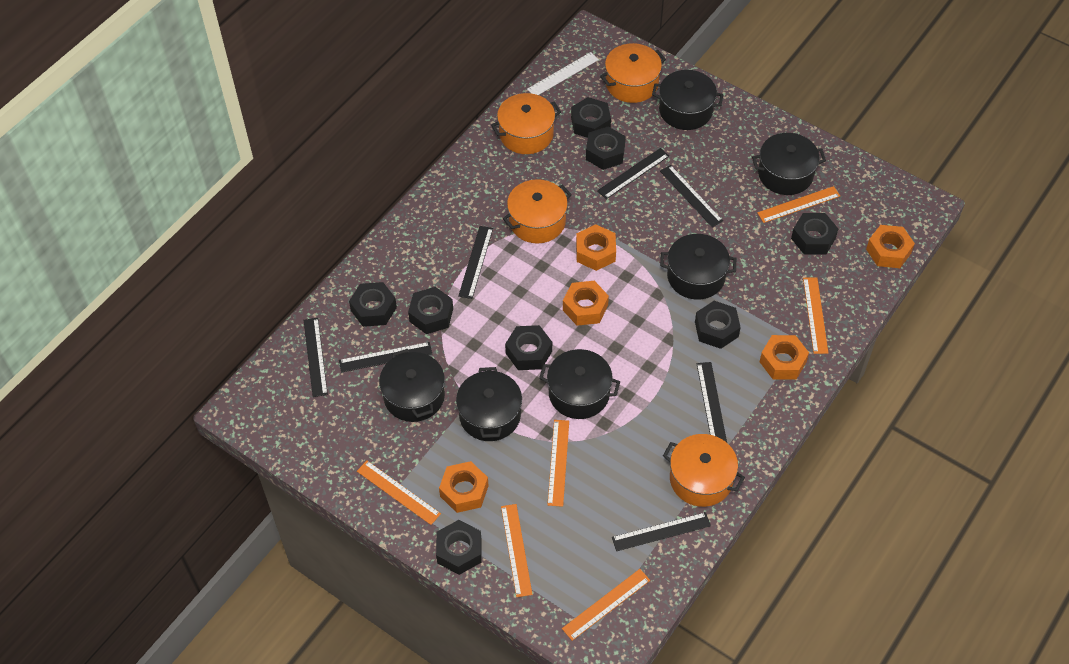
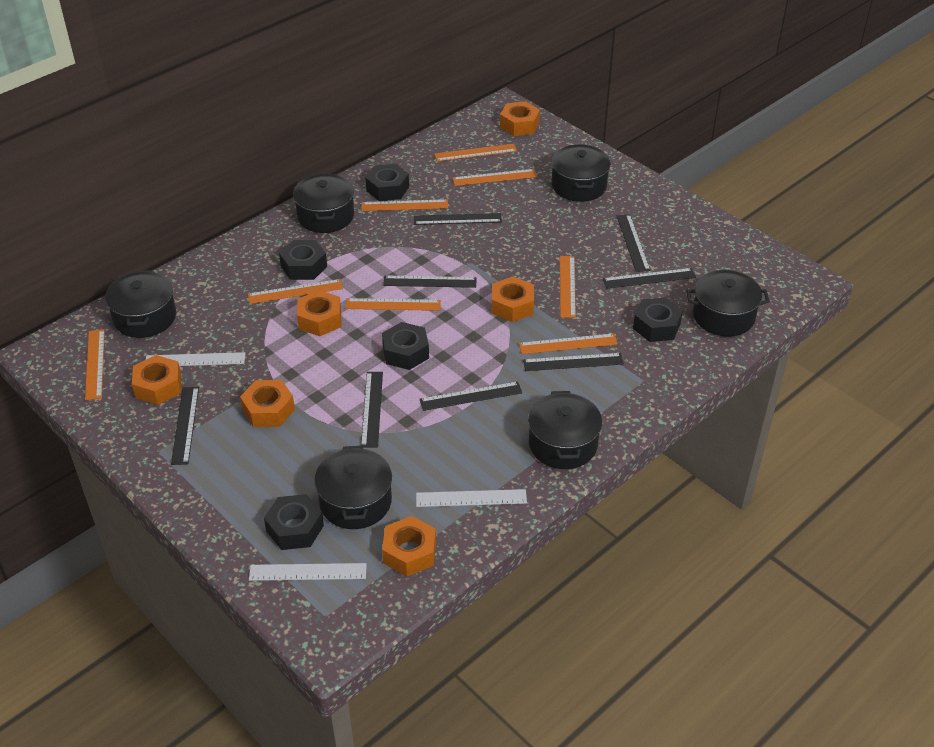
black nut: [349,282,397,327] [408,287,453,334] [436,520,481,575] [505,325,552,370] [571,97,611,138] [586,127,626,170] [695,301,741,349] [791,213,838,255] = 8 -> [264,494,324,550] [279,240,327,280] [365,164,409,201] [382,322,429,370] [633,297,683,342] = 5
black ruler: [304,318,328,397] [339,342,432,373] [458,226,493,299] [597,148,669,199] [612,512,711,551] [660,165,723,227] [697,362,727,443] = 7 -> [171,387,199,465] [361,372,383,447] [383,276,477,288] [414,213,502,225] [420,381,522,411] [523,353,624,371] [603,268,696,288] [617,214,650,272] = 8
orange nut: [439,461,488,513] [563,281,609,326] [576,224,616,271] [760,335,809,380] [866,225,915,268] = 5 -> [132,355,181,405] [240,380,295,427] [297,290,341,336] [382,516,436,576] [492,276,534,322] [500,101,540,136] = 6
orange pot: [491,93,561,154] [503,179,572,243] [600,43,666,103] [663,434,745,507] = 4 -> none = 0
orange ruler: [357,461,441,525] [501,504,532,597] [547,420,569,507] [562,569,650,641] [757,186,840,223] [803,277,828,354] = 6 -> [85,329,105,400] [248,279,343,304] [345,298,441,311] [362,199,448,211] [434,144,517,162] [453,169,537,186] [519,333,618,354] [560,256,576,318] = 8
white ruler: [527,52,599,95] = 1 -> [146,352,245,366] [249,563,367,581] [416,489,527,507] = 3

